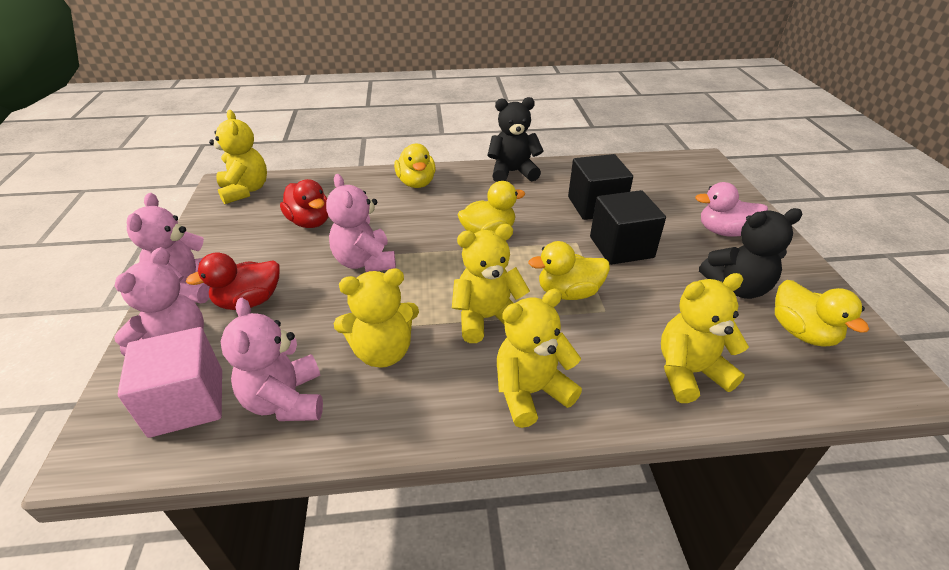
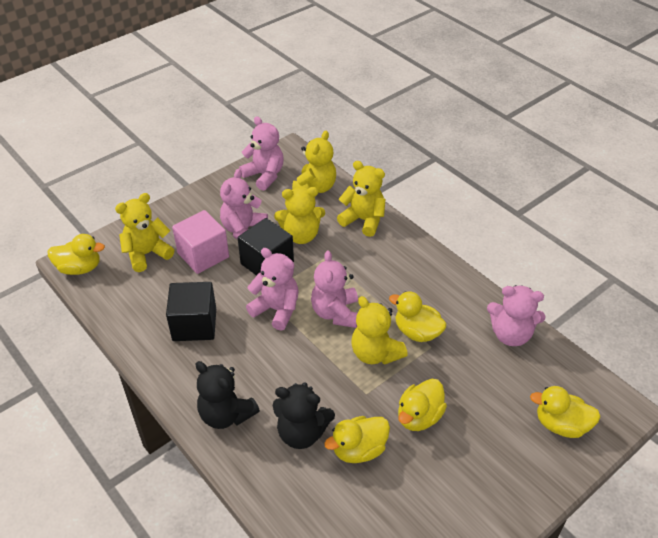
pink duck: [695,182,768,237] = 1 -> none = 0
pink teddy bear: [114,247,204,356] [127,193,210,303] [221,298,323,421] [326,174,396,272] = 4 -> [220,169,268,240] [239,116,284,191] [246,248,299,331] [311,250,358,328] [487,285,546,346] = 5
red duck: [186,252,280,310] [280,179,329,228] = 2 -> none = 0
yellow duck: [394,143,436,188] [457,181,525,233] [528,241,610,300] [775,280,869,347] = 4 -> [47,234,105,275] [324,416,390,463] [389,291,447,342] [398,379,447,431] [530,386,601,438] = 5

